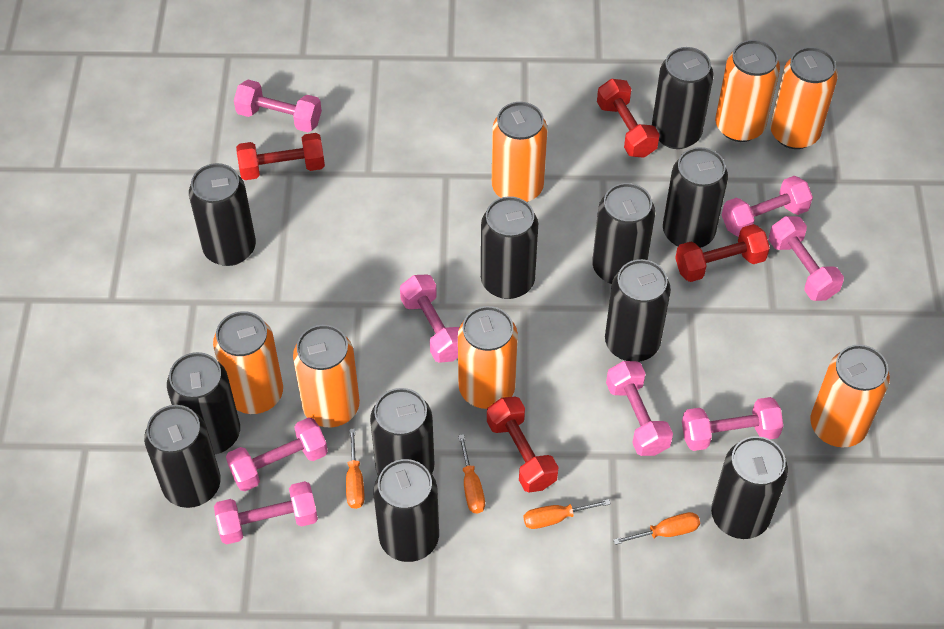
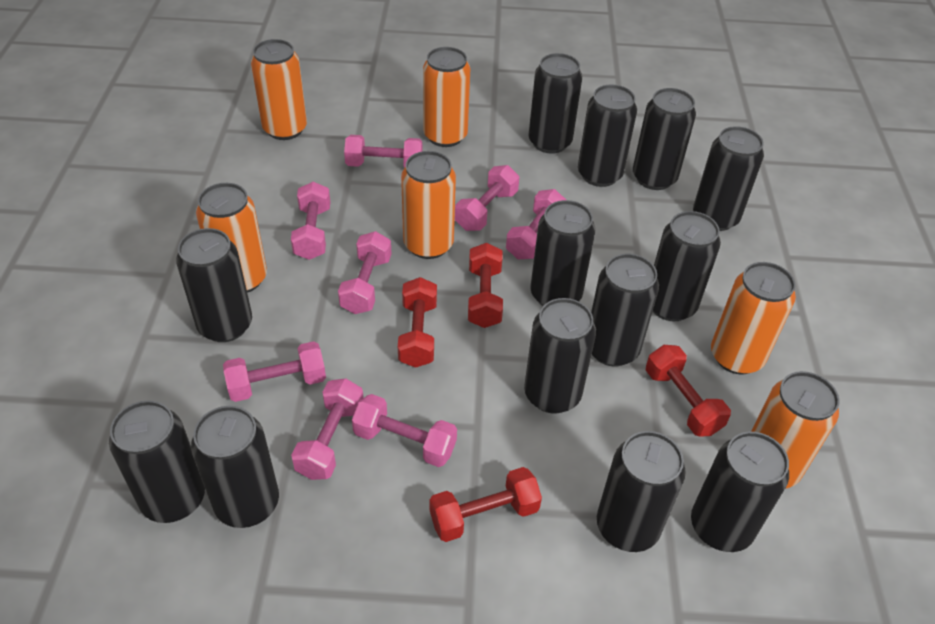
black can: [144,405,221,508] [167,352,240,454] [189,163,256,266] [370,388,434,476] [373,459,439,562] [481,196,538,299] [592,183,655,284] [605,259,671,362] [652,47,714,149] [663,147,728,248] [711,436,788,539] = 11 -> [109,400,205,523] [176,228,252,342] [191,406,279,528] [524,298,596,414] [528,53,582,154] [530,200,595,306] [578,85,637,187] [591,254,659,366] [597,431,686,552] [633,88,696,190] [653,211,721,321] [691,432,789,552] [693,126,764,231] = 13
orange can: [213,311,283,414] [293,325,360,428] [458,306,518,409] [492,102,548,202] [715,40,780,142] [770,47,838,149] [810,345,890,448] = 7 -> [196,183,267,293] [251,39,307,140] [401,151,456,259] [423,47,470,147] [711,262,796,374] [751,371,840,488] = 6
orange screwdriver: [346,429,364,509] [458,434,485,513] [524,499,611,529] [613,512,700,545] = 4 -> none = 0

